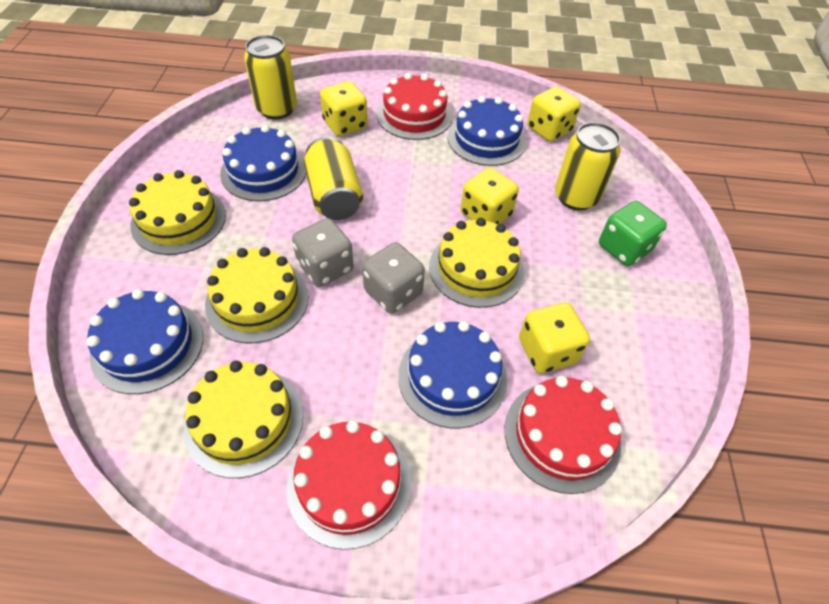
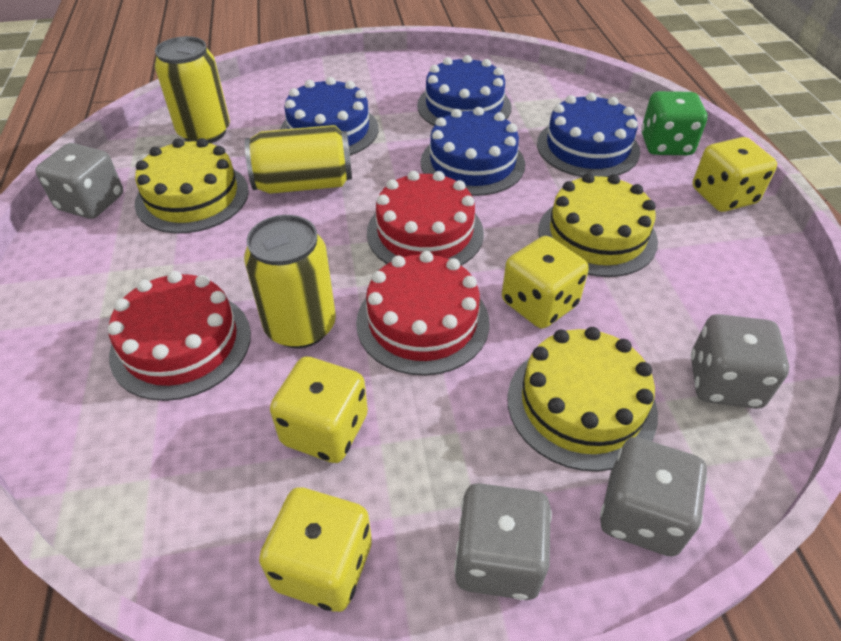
grey dice: [292,218,354,287] [362,242,425,314] = 2 -> [35,143,123,219] [454,483,552,600] [600,437,707,557] [691,314,789,409] = 4
yellow cake: [129,170,226,255] [184,361,303,478] [205,247,308,343] [429,218,524,308] = 4 -> [135,138,249,233] [507,327,658,471] [538,173,658,277] = 3

